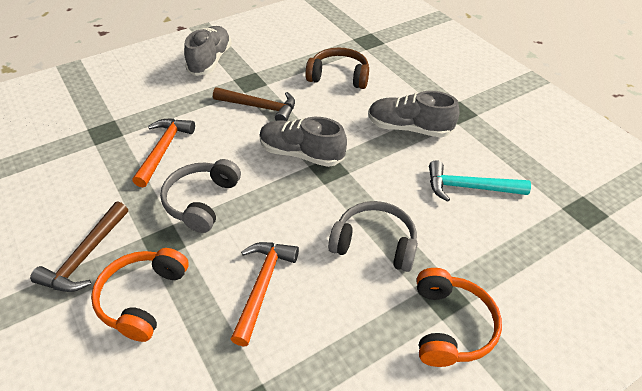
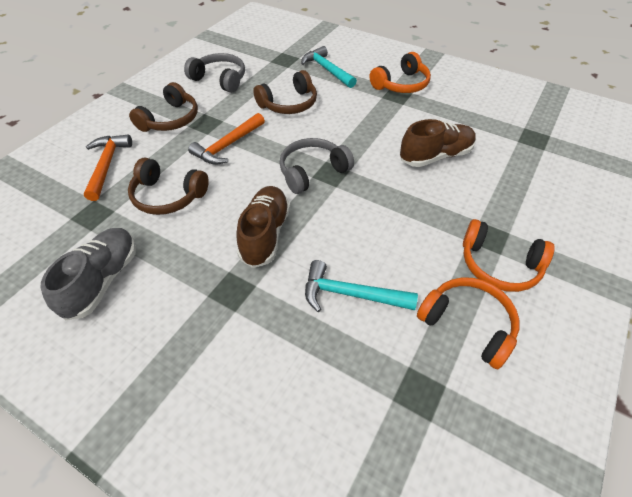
brown hammer: [30,201,128,292] [213,87,295,121] = 2 -> none = 0
brown headphones: [305,48,369,89] = 1 -> [128,158,209,215] [129,82,198,132] [253,70,317,114] = 3
brown shoe: none = 0 -> [236,186,290,268] [400,119,476,167] = 2
grey shoe: [184,26,232,76] [260,117,347,167] [368,91,459,137] = 3 -> [40,228,136,321] = 1
orange headphones: [91,248,189,342] [417,268,502,367] = 2 -> [369,52,431,93] [417,277,520,369] [463,219,555,292] = 3
turquoise hammer: [429,160,531,202] = 1 -> [301,46,357,88] [305,260,418,312] = 2

